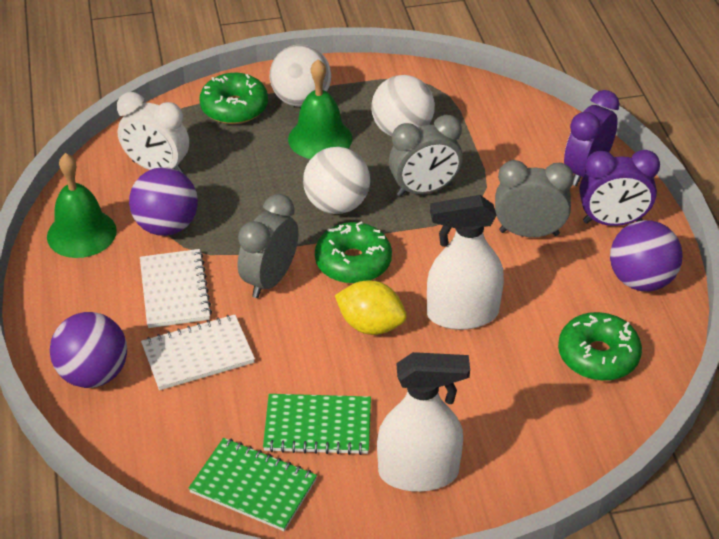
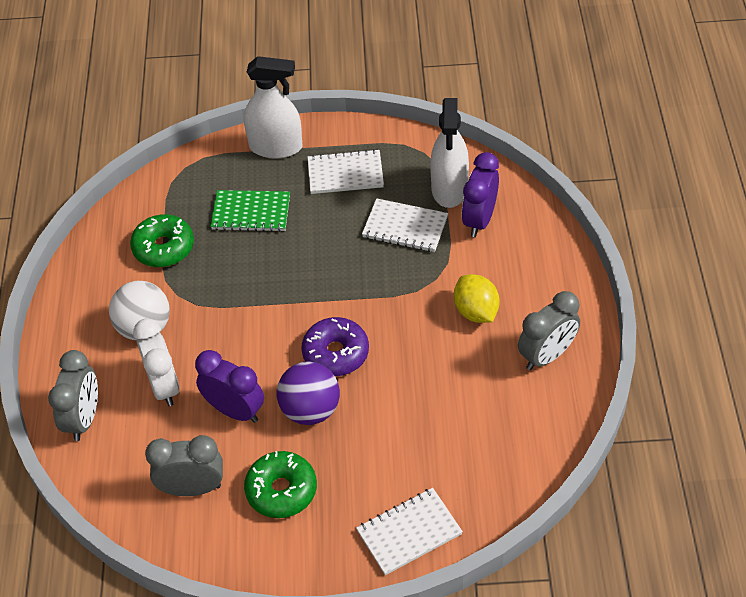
green bell: [47,153,117,258] [288,59,352,159] = 2 -> none = 0
green donut: [199,73,268,124] [315,222,392,284] [558,312,642,381] = 3 -> [130,214,194,267] [244,451,317,518] = 2
green notebook: [188,438,317,531] [263,394,371,455] = 2 -> [211,190,290,232] = 1
purple ball: [50,312,127,388] [129,167,198,236] [610,220,683,291] = 3 -> [277,362,340,425] = 1
purple donut: none = 0 -> [301,317,369,376] = 1
white ball: [270,45,331,107] [303,147,370,214] [371,75,435,137] = 3 -> [109,281,170,340] = 1
white notebook: [140,249,212,328] [141,315,255,390] = 2 -> [308,149,384,194] [356,488,463,575] [362,198,448,252] = 3

